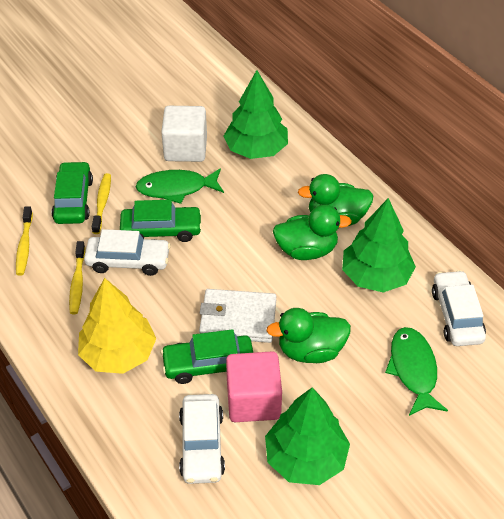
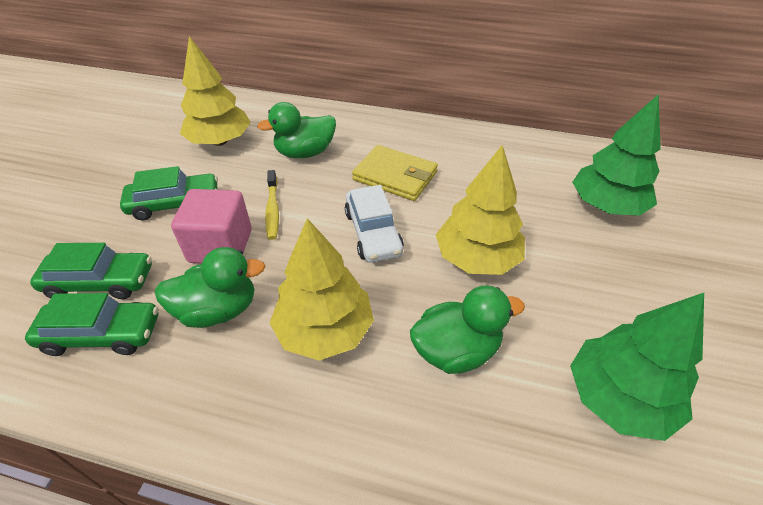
green fish: [136,168,224,204] [385,327,448,416] = 2 -> none = 0
green tree: [223,70,288,159] [265,387,350,485] [342,198,416,293] = 3 -> [570,293,704,441] [572,94,661,216] = 2
white car: [84,229,171,276] [179,394,225,484] [432,270,486,346] = 3 -> [345,185,404,263] = 1
white cube: [161,106,207,162] = 1 -> none = 0
white wallet: [199,289,277,343] = 1 -> none = 0
yellow toothbrush: [16,206,33,276] [69,241,85,314] [92,173,111,234] = 3 -> [265,170,279,240] = 1
yellow tree: [78,278,156,374] = 1 -> [180,36,251,146] [270,218,374,361] [436,145,525,275] = 3
yellow wallet: none = 0 -> [352,145,438,201] = 1

